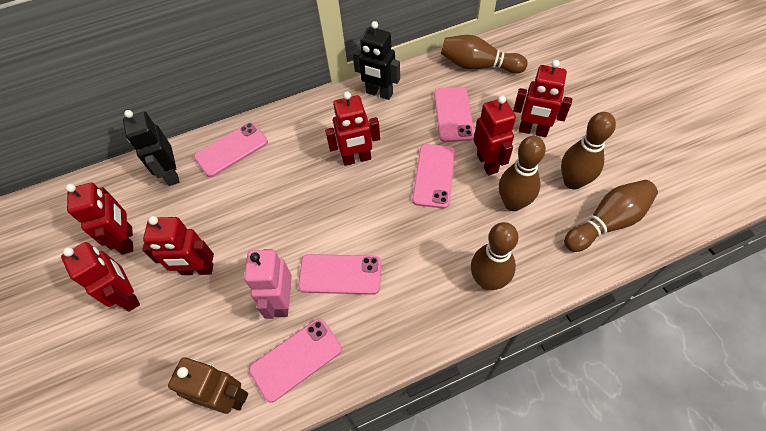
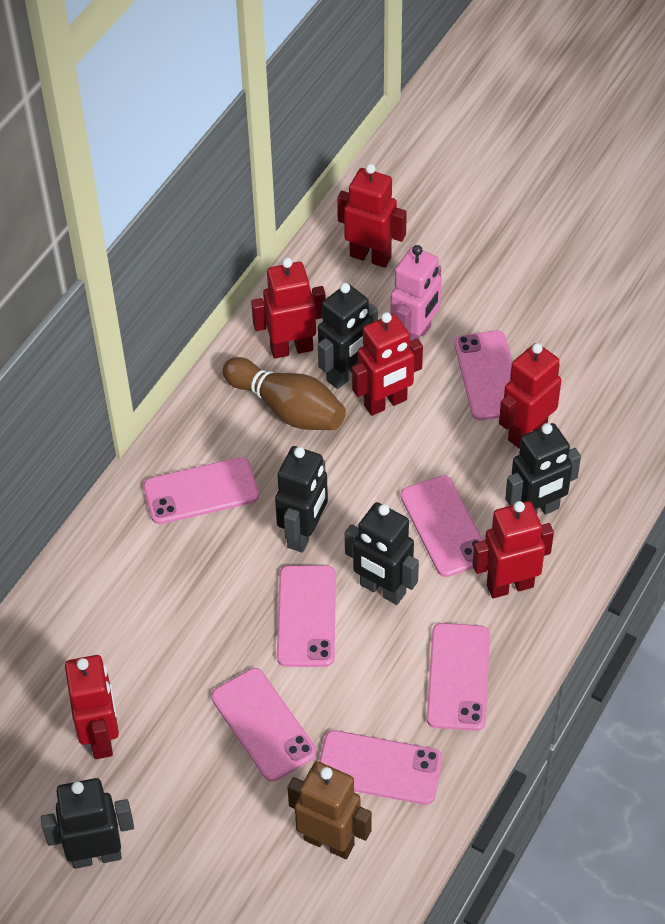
black robot: [123,110,179,186] [353,21,400,100] = 2 -> [41,778,134,869] [275,446,328,553] [318,283,378,389] [345,502,419,605] [505,423,581,515] = 5
brown bowling pin: [441,35,528,74] [471,222,519,290] [499,136,546,211] [561,112,616,190] [564,180,658,252] = 5 -> [223,357,346,430] = 1
pink phone: [194,122,268,177] [249,318,342,403] [298,254,381,295] [412,144,456,208] [434,87,475,142] = 5 -> [143,457,259,524] [211,668,316,782] [277,565,336,667] [319,730,443,805] [401,475,483,577] [427,623,490,731] [454,331,512,420] = 7

